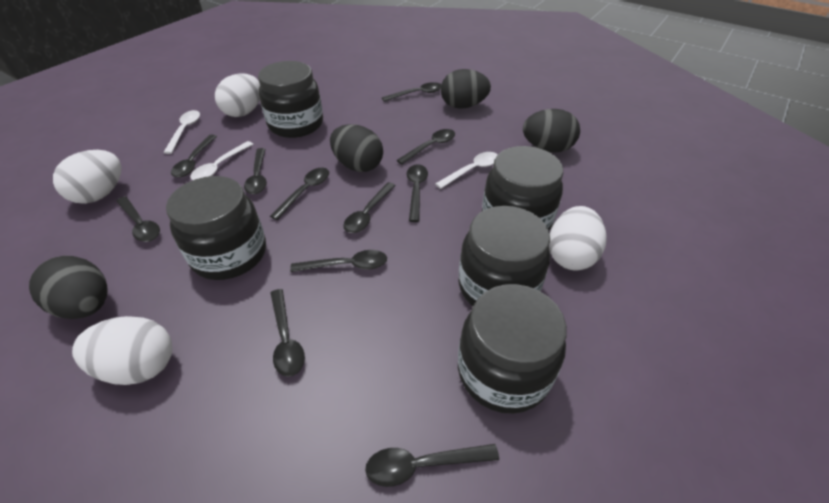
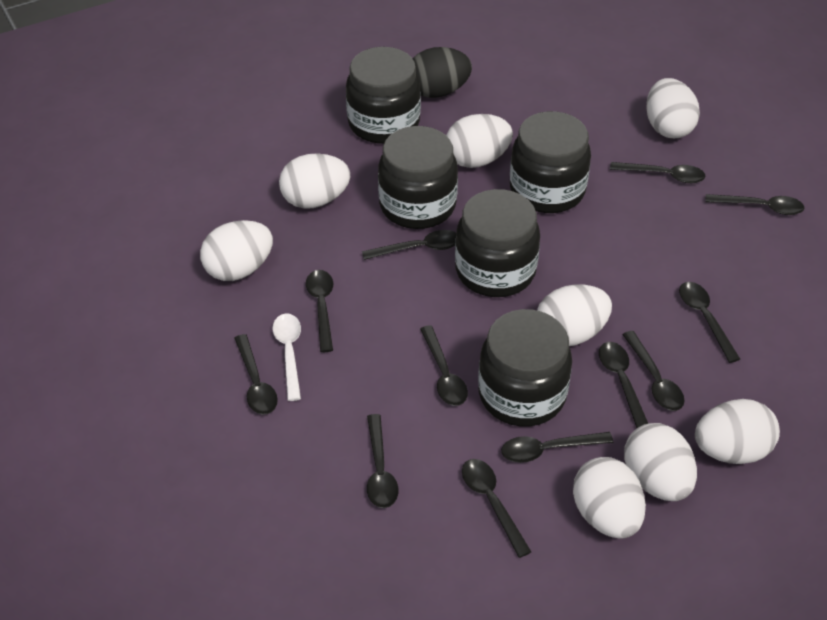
black egg: [29,256,108,319] [330,124,383,172] [441,69,491,109] [523,109,580,153] = 4 -> [412,47,472,98] = 1
black spoon: [116,196,160,242] [171,134,217,178] [244,148,267,194] [270,168,329,220] [271,289,305,377] [290,250,387,272] [343,182,396,233] [365,444,499,487] [382,82,441,102] [396,129,455,165] [407,164,428,222] = 11 -> [234,334,278,415] [306,270,333,352] [362,230,456,260] [367,414,398,508] [420,325,468,406] [462,459,531,558] [501,432,613,463] [599,342,648,428] [610,162,706,183] [622,331,685,411] [679,282,740,363] [705,194,804,215] = 12
white egg: [53,150,121,204] [72,316,172,385] [215,73,260,117] [549,206,606,270] = 4 -> [200,220,273,281] [279,153,350,209] [446,114,513,168] [537,284,612,346] [573,457,646,539] [624,423,697,501] [646,78,700,138] [695,399,780,464] = 8
white spoon: [163,110,200,154] [190,141,253,180] [435,152,497,189] = 3 -> [272,313,301,401] = 1

